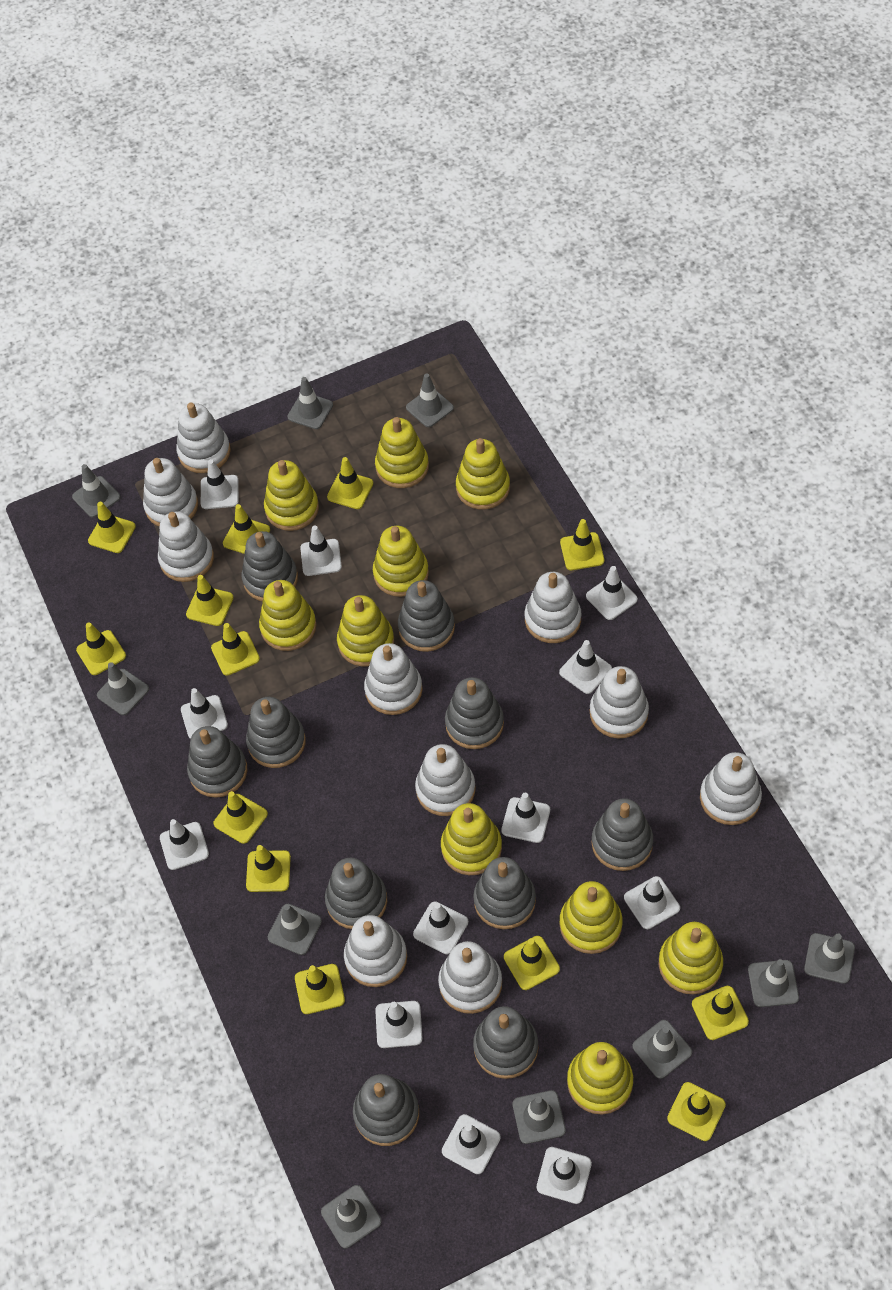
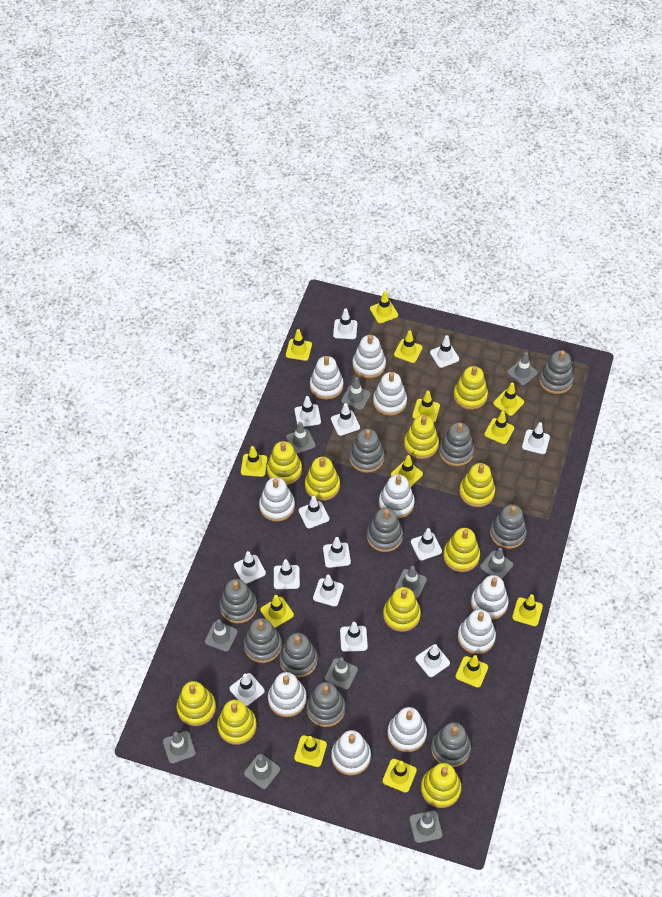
white traffic cone: [160,819,209,870] [181,688,228,739] [201,459,239,509] [300,525,342,576] [375,1001,423,1048] [413,901,469,955] [442,1114,501,1174] [501,793,550,843] [537,1147,592,1204] [559,640,612,694] [586,566,638,620] [624,876,680,929] = 12 -> [230,673,265,706] [234,551,266,584] [274,559,300,589] [295,396,321,427] [299,496,329,529] [313,575,344,607] [323,537,351,568] [331,403,360,436] [333,308,357,339] [340,622,368,652] [411,528,442,561] [415,644,450,677] [430,335,459,368] [522,422,550,454] = 14

